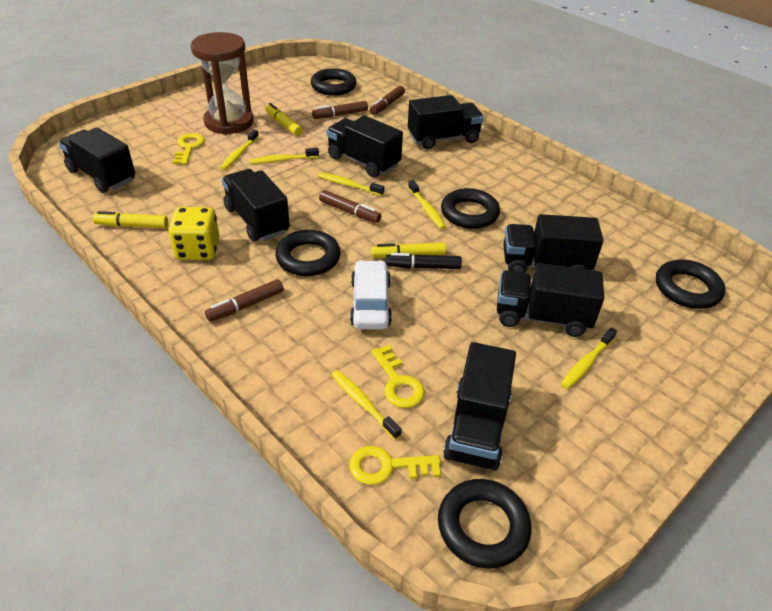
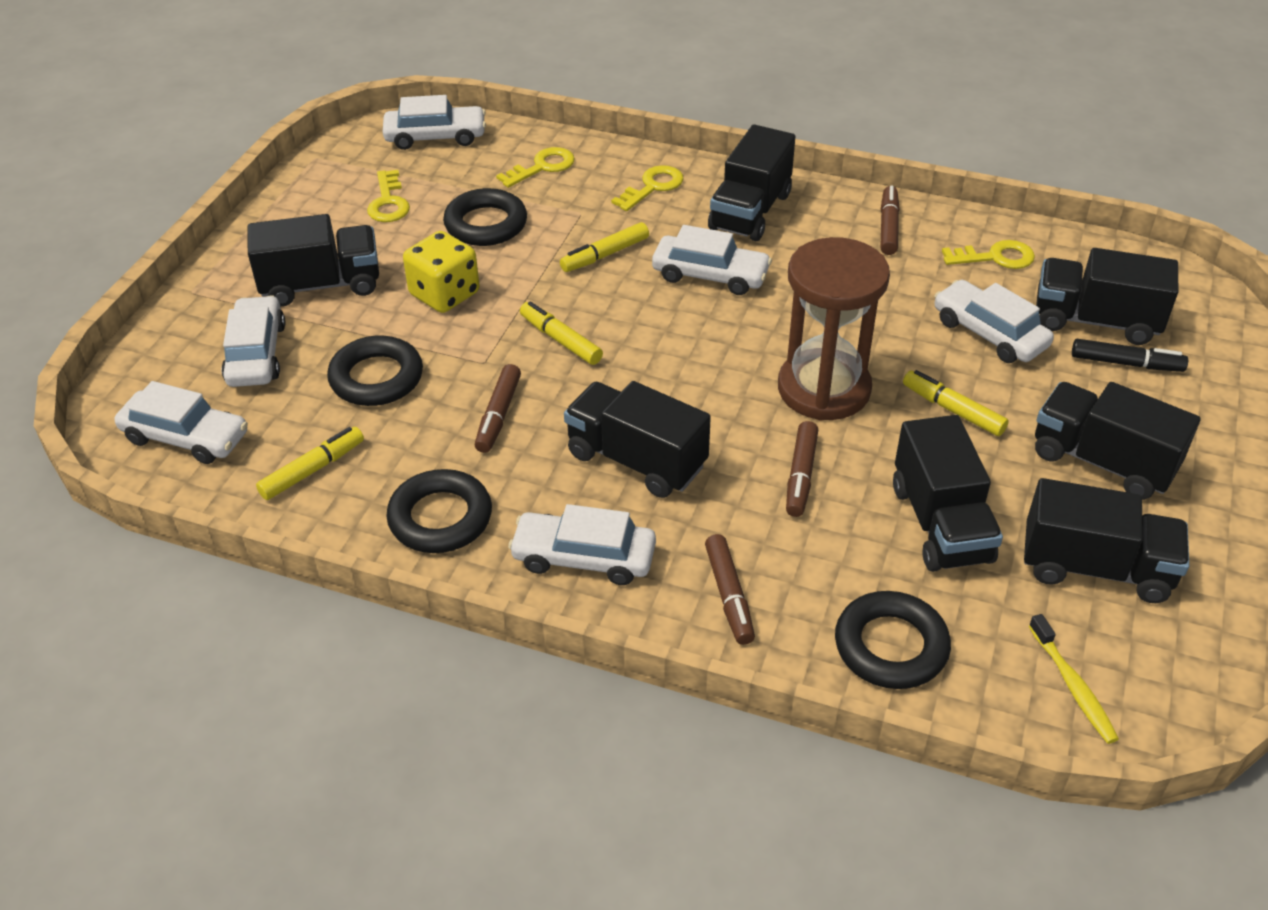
black ring: [275,230,341,276] [311,68,357,96] [438,479,532,569] [441,188,500,229] [656,260,725,309] = 5 -> [327,335,423,406] [386,469,492,553] [443,188,527,246] [835,591,951,689] = 4
white car: [350,260,392,330] = 1 -> [115,381,248,464] [221,295,286,387] [383,95,486,150] [508,504,656,585] [652,225,772,295] [934,280,1054,363] = 6
yellow key: [172,133,205,165] [349,446,441,485] [371,345,425,408] = 3 -> [367,170,410,222] [496,147,575,188] [611,165,684,211] [942,240,1035,269] = 4
yellow marker: [93,211,168,228] [265,103,303,136] [371,242,446,258] = 3 -> [256,427,364,500] [520,301,603,365] [560,222,649,272] [903,370,1009,436] = 4
yellow toothbrush: [220,129,259,170] [250,148,319,164] [318,172,384,196] [331,370,402,440] [408,180,446,229] [561,328,617,389] = 6 -> [1029,614,1119,744] = 1

